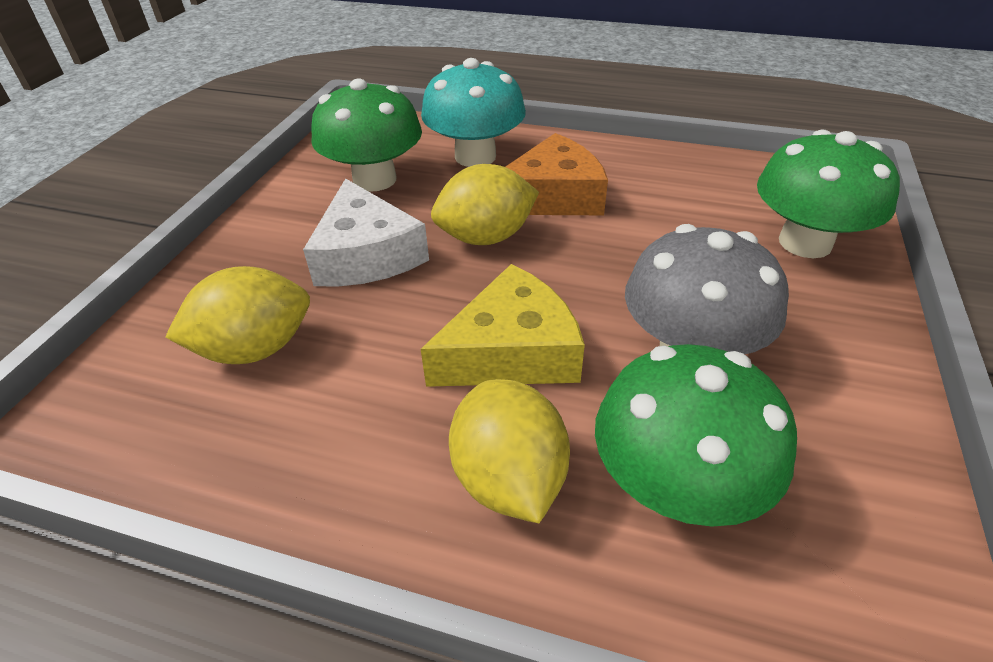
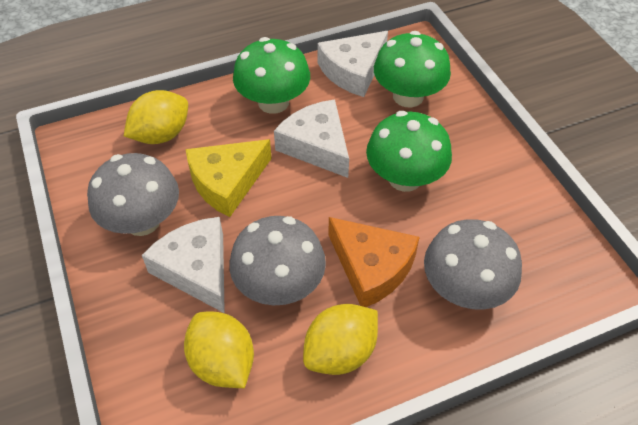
grey mushroom: [625,224,789,354] = 1 -> [87,153,179,236] [229,216,326,305] [424,219,522,310] = 3
turquoise mushroom: [421,58,526,167] = 1 -> none = 0
white cheese: [303,179,429,287] = 1 -> [142,217,225,313] [274,99,349,178] [318,31,388,97] = 3

